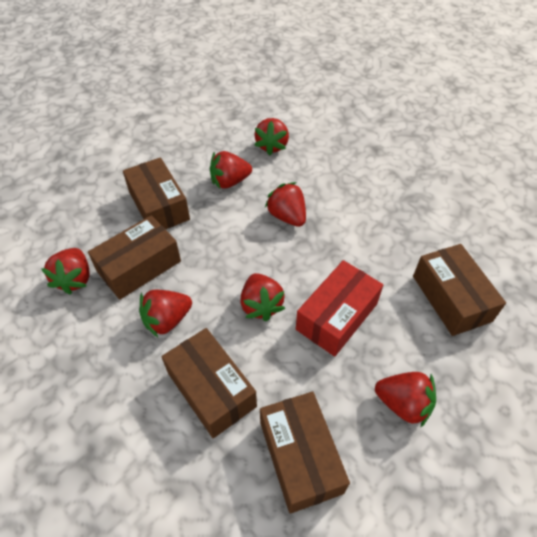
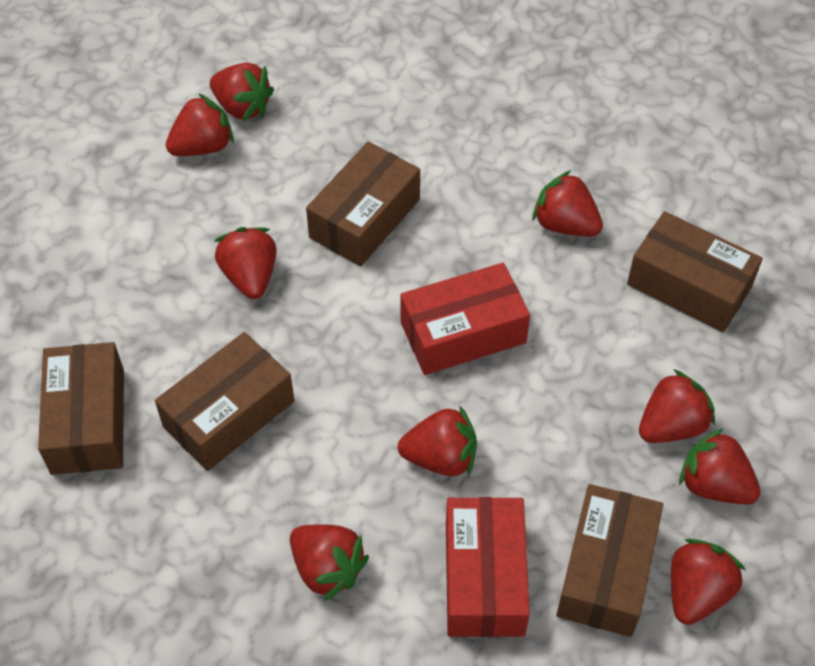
red box: [296,260,383,357] = 1 -> [400,263,530,375] [446,497,530,637] = 2
red strawberry: [41,248,90,295] [139,290,192,337] [210,151,252,189] [240,273,286,322] [254,118,289,155] [265,182,306,227] [375,372,436,428] = 7 -> [166,93,234,156] [210,63,274,122] [214,227,277,299] [290,524,369,601] [398,405,477,476] [532,170,603,237] [639,369,715,443] [671,539,746,625] [679,428,761,504] = 9

